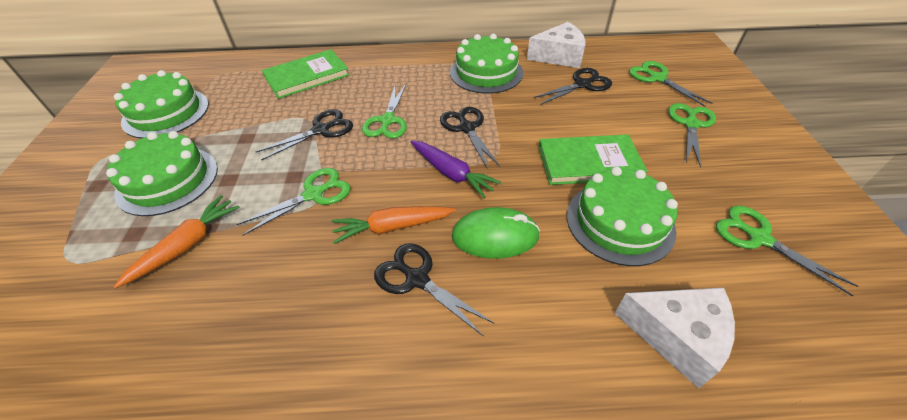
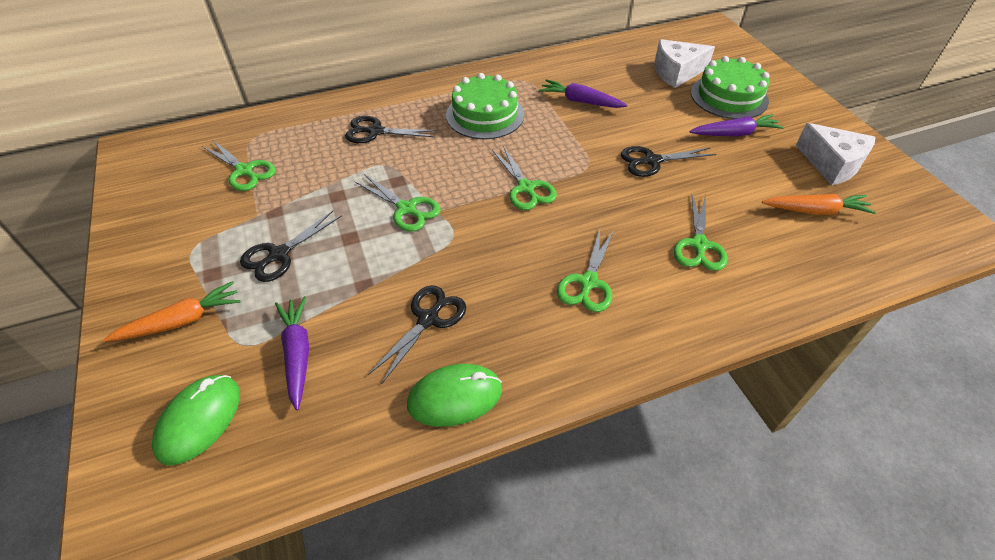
green book: [262,49,350,99] [539,134,648,185] = 2 -> none = 0
green cake: [106,131,218,216] [114,70,209,138] [450,34,523,94] [567,167,678,266] = 4 -> [446,73,524,139] [691,56,769,119] = 2
green mouse: [452,207,540,259] = 1 -> [152,375,240,466] [407,364,502,427] = 2
purple carrot: [410,140,501,198] = 1 -> [275,296,309,410] [539,79,627,108] [690,114,784,136] = 3

